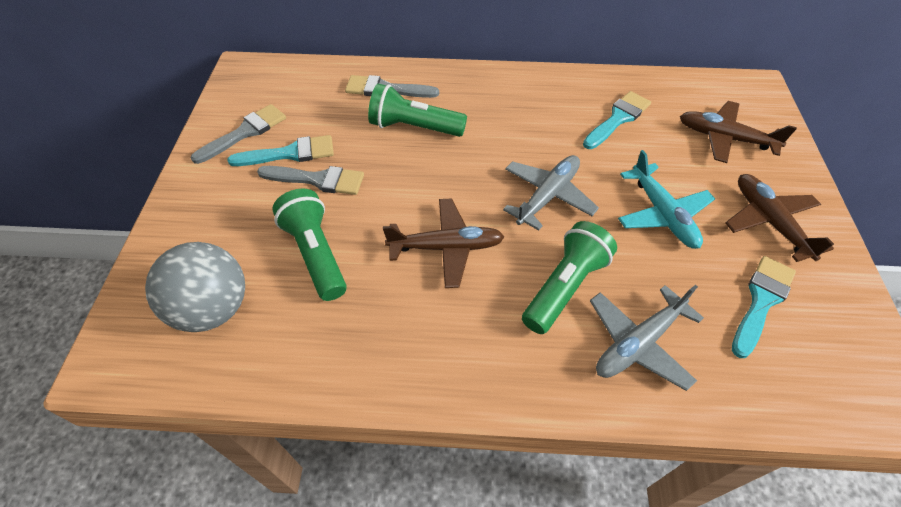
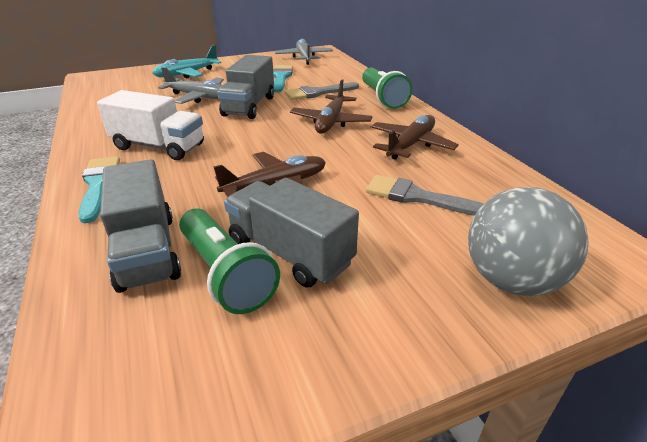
green flashlight: [272,189,347,301] [368,84,467,137] [522,221,617,334] = 3 -> [179,208,280,314] [362,67,412,109] = 2
grey brush: [191,104,286,164] [257,166,364,195] [345,75,439,98] = 3 -> [285,82,359,100] [366,175,483,216] = 2
grey truck: none = 0 -> [100,159,181,293] [217,55,274,119] [224,178,359,288] = 3
turquoise brush: [227,135,334,166] [583,91,651,149] [732,256,796,358] = 3 -> [78,156,120,223] [273,65,293,92] = 2
white truck: none = 0 -> [97,90,204,160] = 1

